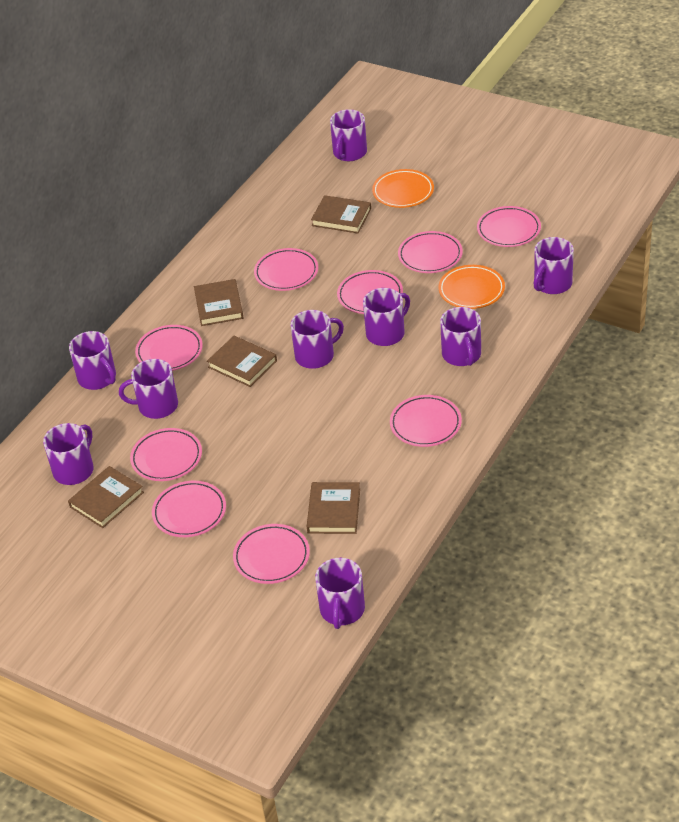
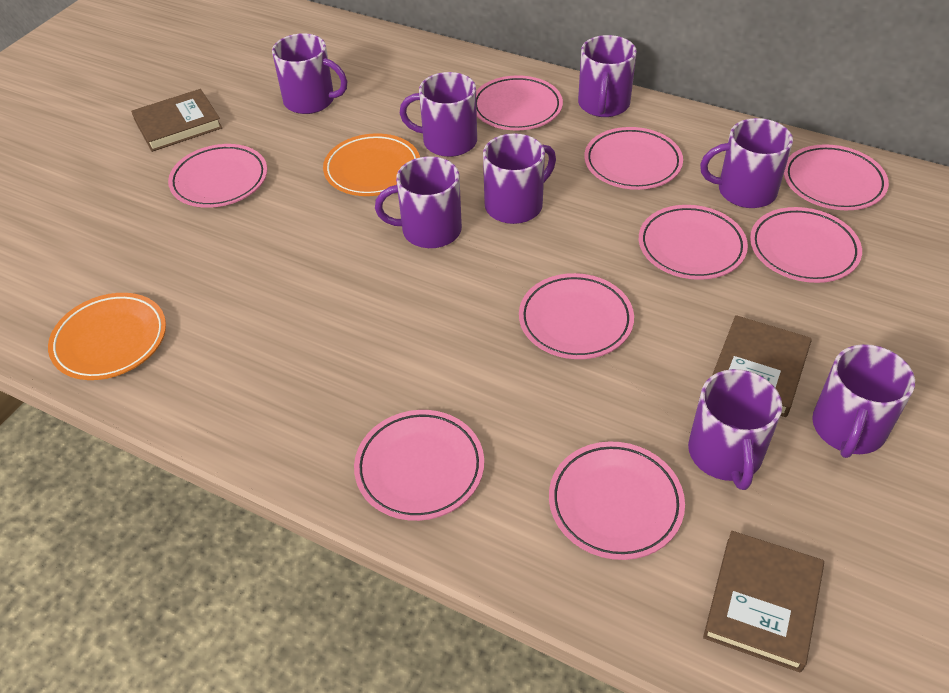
brown book: [68,466,144,528] [194,279,244,326] [207,336,277,387] [307,482,360,534] [311,195,371,234] = 5 -> [131,89,222,152] [703,531,824,673] [712,315,812,417] = 3
purple mug: [43,423,94,485] [69,331,116,390] [119,359,178,419] [290,310,344,369] [315,558,365,629] [330,109,367,161] [363,288,410,346] [440,307,481,366] [533,237,574,294] = 9 -> [272,33,347,114] [375,156,462,248] [400,72,477,157] [483,133,556,224] [578,35,637,117] [688,369,782,490] [700,118,793,208] [812,344,915,458] = 8

